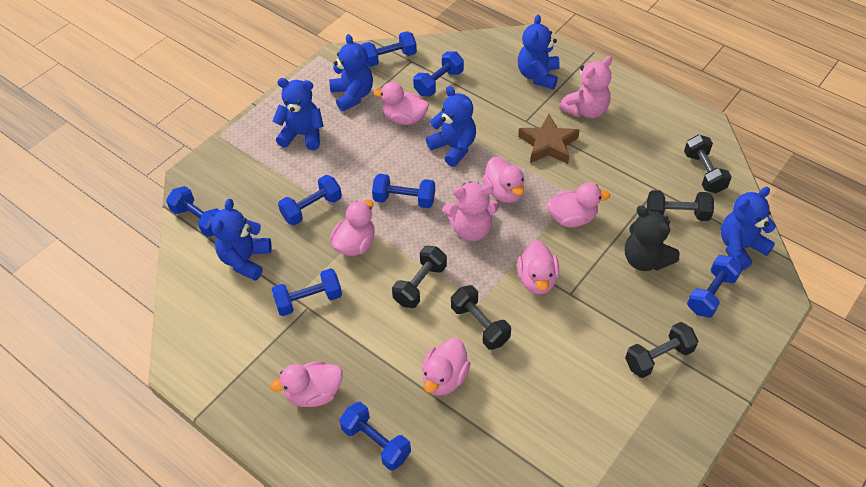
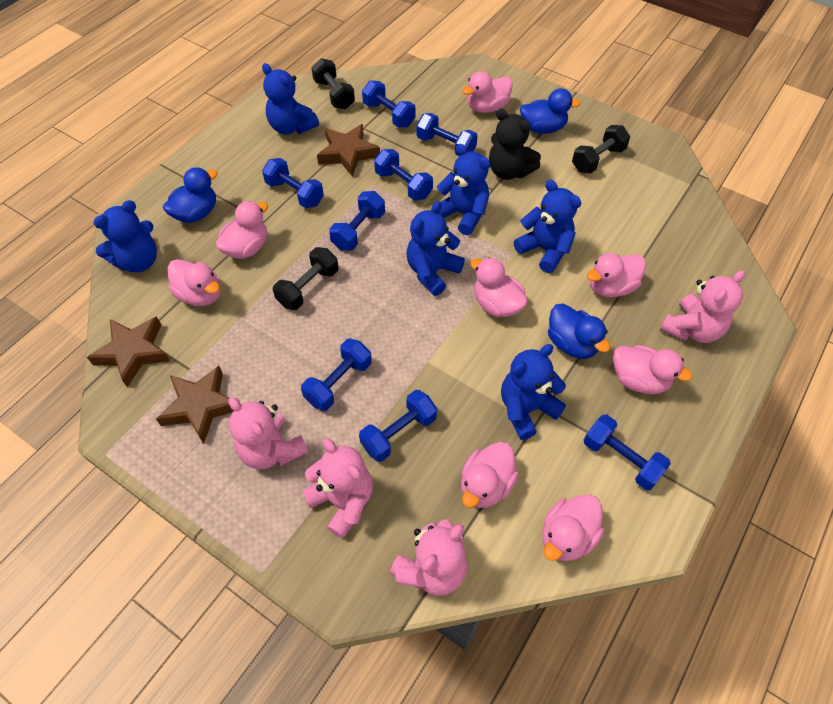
black dumbbell: [392,246,447,308] [451,285,511,350] [625,322,698,378] [647,190,714,221] [684,134,732,193] = 5 -> [273,247,339,310] [311,58,355,109] [572,125,630,174] = 3
blue duck: none = 0 -> [163,167,218,223] [520,88,581,134] [548,303,610,359] = 3
brown star: [518,114,580,164] = 1 -> [87,316,170,387] [156,366,234,444] [317,124,380,177] = 3
pink duck: [270,361,343,407] [330,200,375,256] [373,82,429,125] [422,338,471,396] [482,157,524,203] [517,240,559,294] [547,183,610,227] = 7 -> [167,259,220,306] [216,201,268,259] [461,442,519,508] [462,71,513,113] [470,257,528,317] [542,494,604,561] [587,253,646,297] [613,345,692,394] = 8
pink teddy bear: [443,182,499,241] [559,56,612,118] = 2 -> [228,397,308,469] [302,438,373,539] [390,519,468,596] [660,270,745,343] = 4

